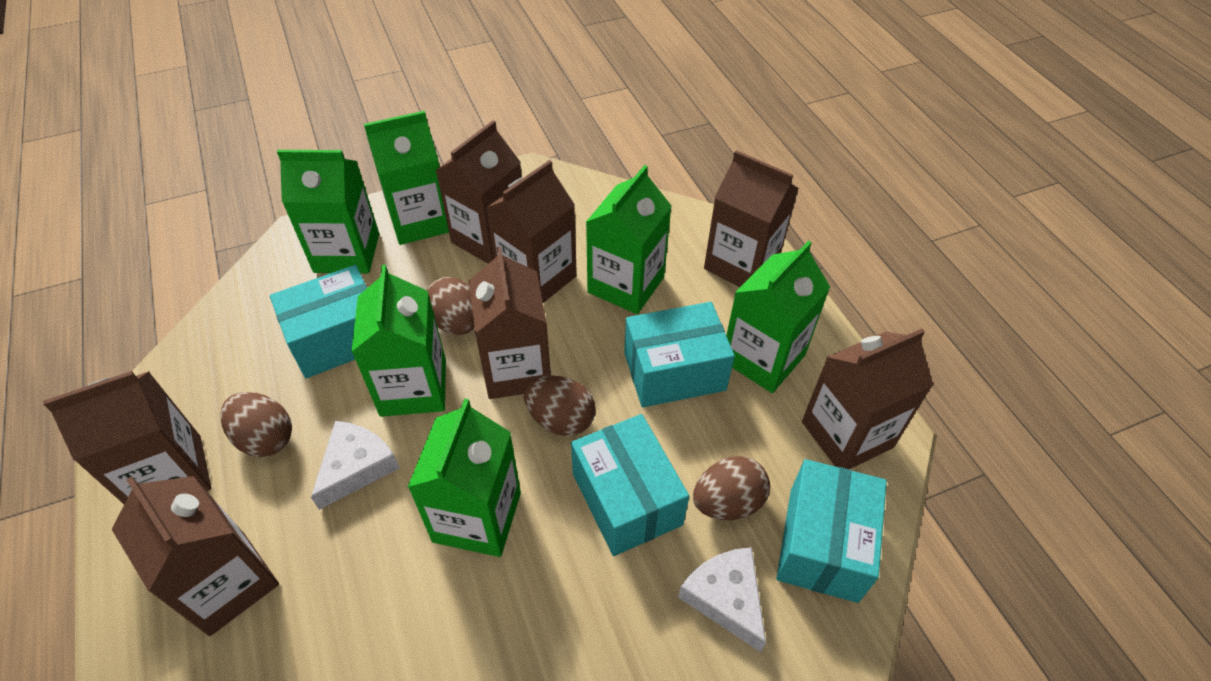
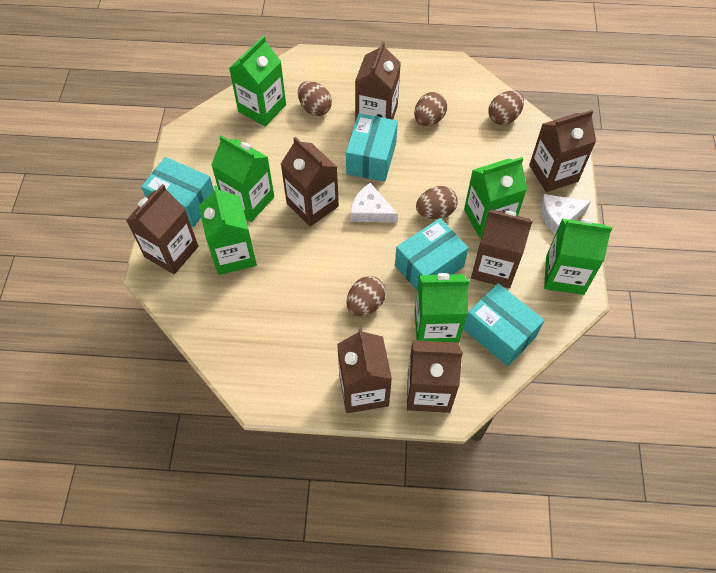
brown egg: [220,392,292,457] [427,277,474,335] [524,375,595,436] [693,456,770,520] = 4 -> [298,81,332,116] [346,276,386,316] [414,92,447,126] [416,186,458,219] [488,91,524,125] = 5

